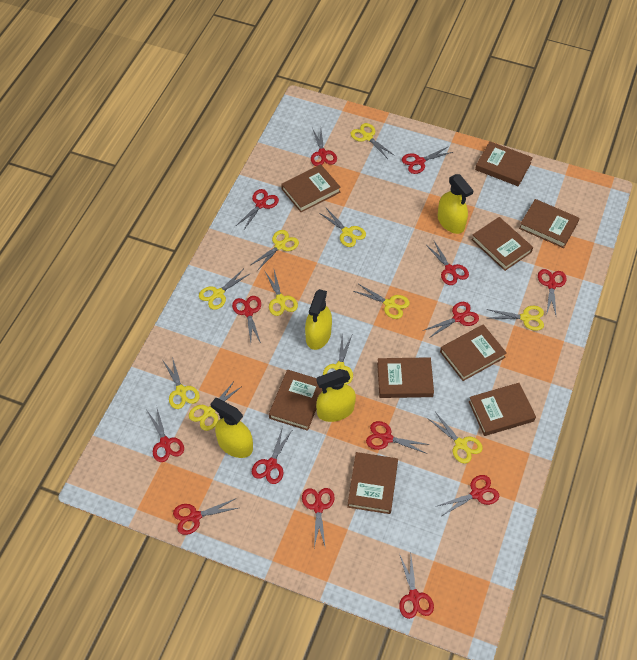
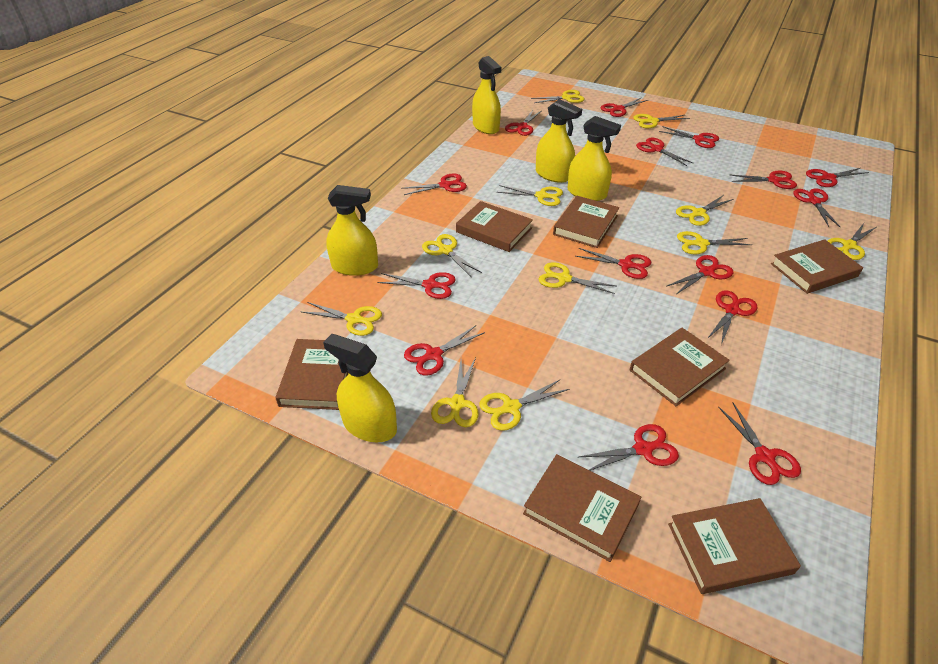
brown book: [269,370,322,431] [281,164,341,212] [347,452,398,514] [377,357,434,398] [440,324,507,381] [468,383,536,436] [471,217,533,271] [475,141,533,186] [519,199,580,248] = 9 -> [275,339,349,410] [456,201,533,252] [523,454,641,562] [553,196,619,248] [630,328,730,406] [668,498,801,594] [771,239,863,294] = 7
red scissors: [147,409,184,462] [173,498,238,535] [232,296,261,343] [236,189,279,231] [252,427,292,484] [302,488,335,548] [311,128,337,166] [366,421,430,454] [399,553,434,619] [402,146,453,174] [423,302,479,338] [425,241,469,285] [438,475,499,516] [538,269,567,316] = 14 -> [377,272,456,299] [401,173,467,195] [404,325,485,376] [505,110,541,136] [576,248,651,279] [579,424,679,471] [601,97,648,117] [636,138,693,166] [659,126,719,148] [667,255,733,294] [707,290,758,345] [718,402,801,485] [731,171,797,189] [794,189,840,227] [806,168,869,187] = 15
yellow spray bottle: [210,398,253,458] [305,289,332,350] [316,369,356,422] [438,174,474,234] = 4 -> [323,334,397,442] [326,185,378,276] [472,56,501,134] [536,99,582,183] [568,116,621,201] = 5

